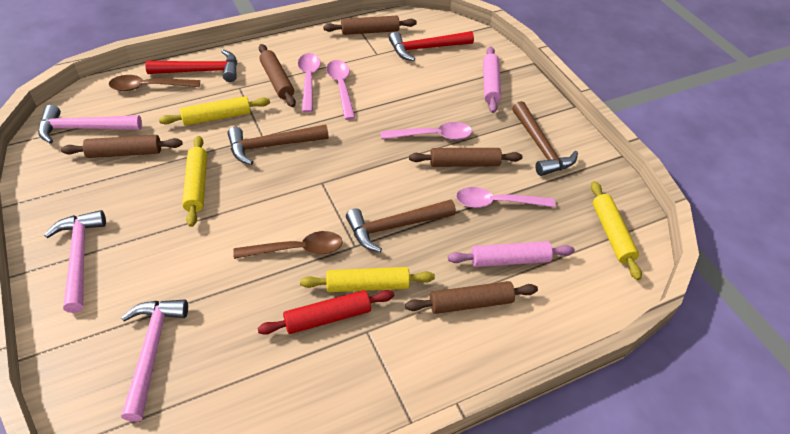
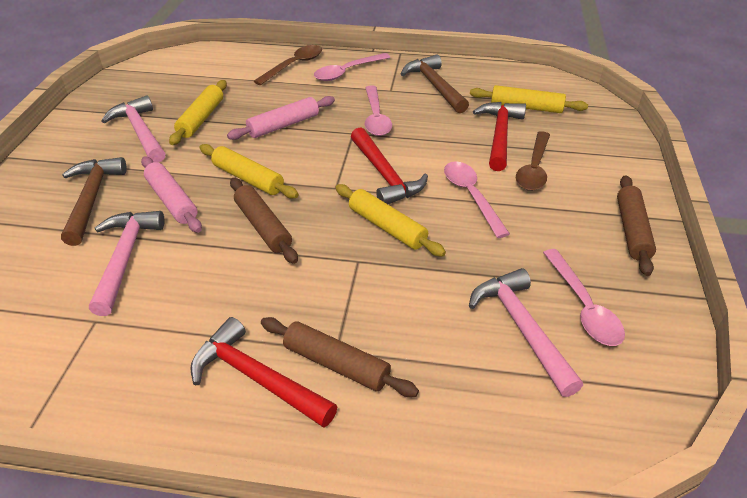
brown hammer: [227,124,329,165] [346,199,456,252] [512,101,578,176] = 3 -> [61,157,127,246] [401,54,469,113] = 2
brown rolling pin: [61,135,183,158] [259,44,296,107] [323,16,417,35] [405,281,538,314] [409,148,522,167] = 5 -> [230,178,298,264] [261,317,419,397] [617,175,656,276] = 3
red hammer: [145,49,237,82] [389,31,474,61] = 2 -> [190,317,337,428] [351,127,428,204] [473,102,526,171] = 3
red rolling pin: [257,290,394,335] = 1 -> none = 0

